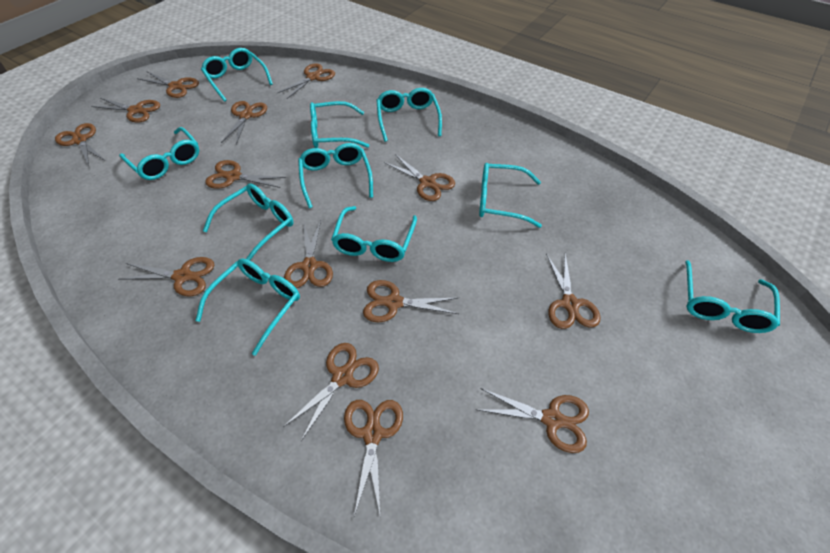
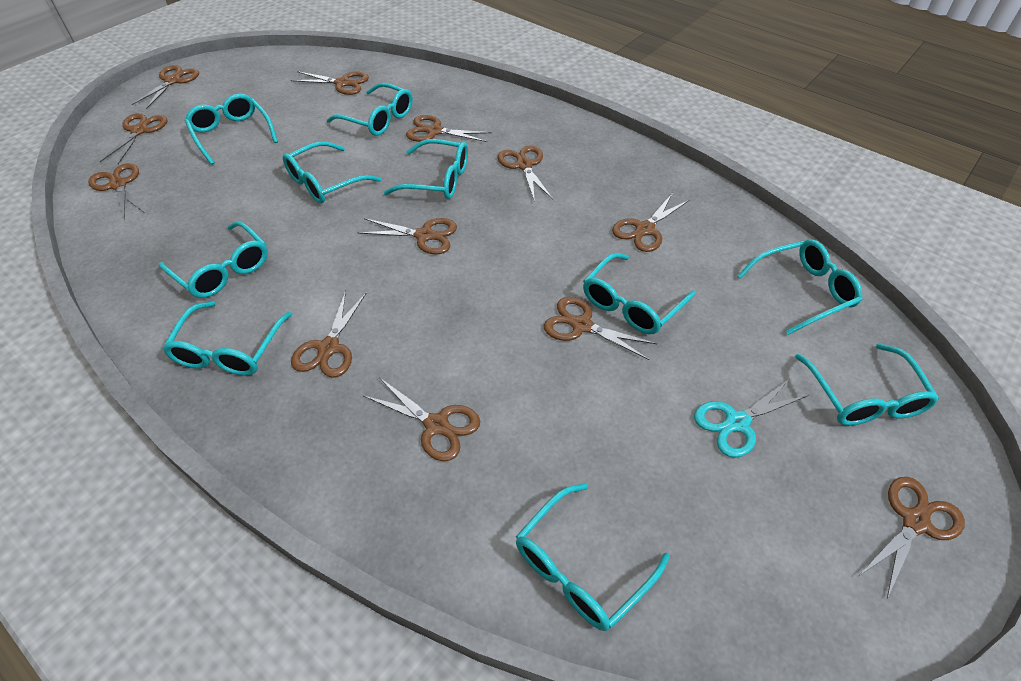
brown scissors: [55,123,104,166] [91,98,160,123] [118,257,214,296] [137,72,199,98] [205,160,286,189] [221,101,267,144] [278,63,335,99] [283,343,379,441] [284,220,333,288] [344,400,403,516] [363,280,459,322] [384,154,455,201] [476,388,589,453] [546,254,600,329] = 14 -> [88,163,145,220] [100,113,168,164] [132,65,199,109] [291,71,369,95] [291,290,367,378] [358,218,457,254] [364,377,480,461] [406,115,492,142] [498,145,553,202] [544,297,657,360] [612,193,689,252] [860,477,965,599] = 12
turquoise scissors: none = 0 -> [694,379,809,458] = 1

